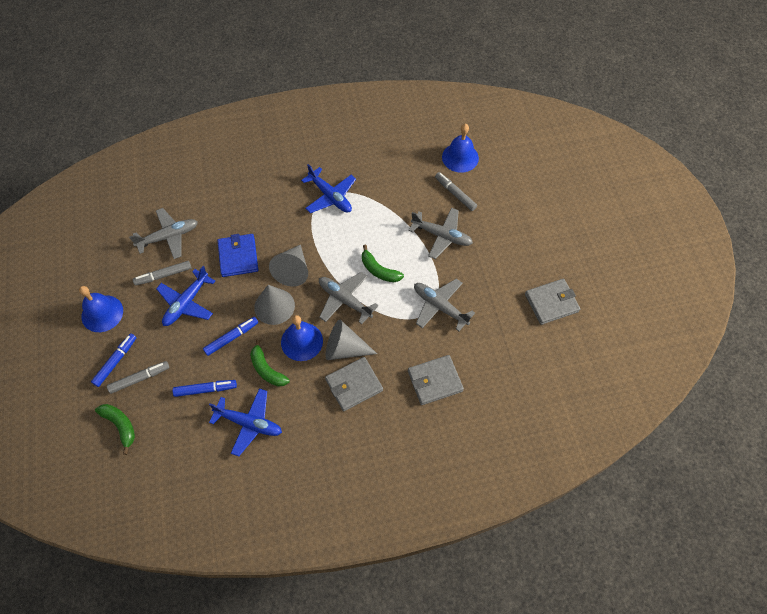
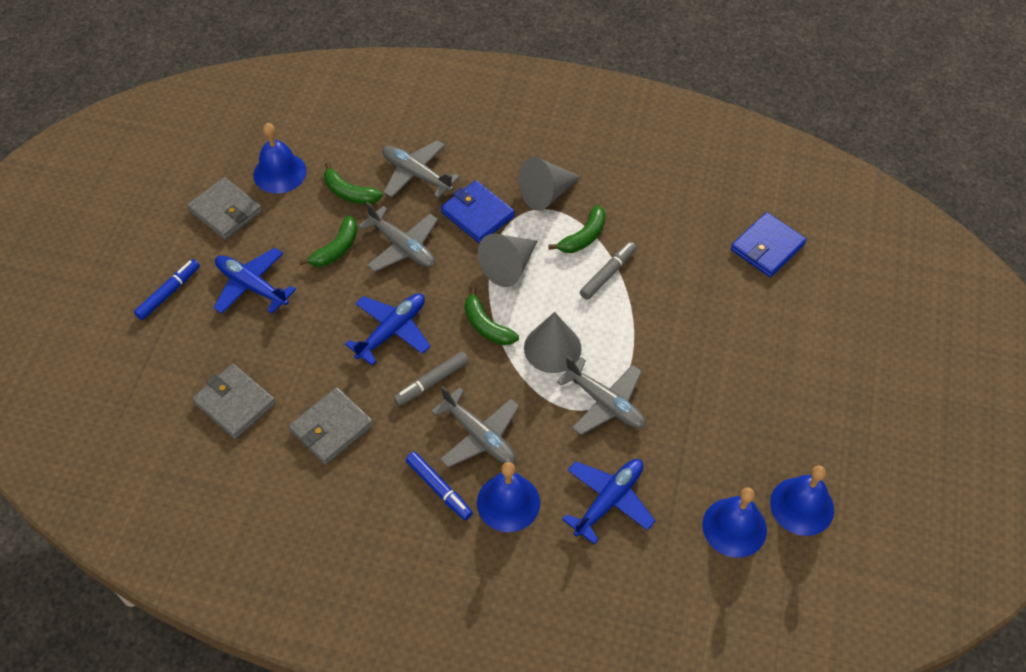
blue bell: [79,286,123,332] [281,315,323,361] [442,124,479,173] = 3 -> [253,123,307,194] [477,462,540,532] [702,487,767,558] [770,465,834,536] = 4
blue marker: [91,333,136,387] [172,380,237,397] [203,317,258,356] = 3 -> [134,259,200,320] [406,452,473,520] = 2
blue wallet: [218,234,258,277] = 1 -> [441,180,515,243] [731,212,806,277] = 2
green banana: [95,404,135,455] [250,339,290,387] [362,245,404,282] = 3 -> [299,215,357,267] [324,162,383,204] [465,287,519,345] [548,205,606,253] = 4
grey marker: [107,361,169,394] [133,261,191,286] [435,172,477,211] = 3 -> [393,352,469,406] [580,242,636,300] = 2

